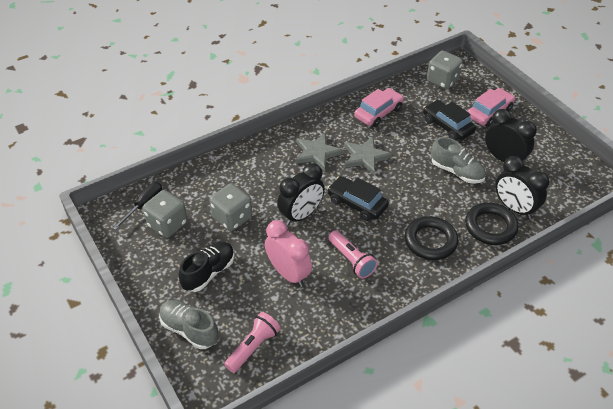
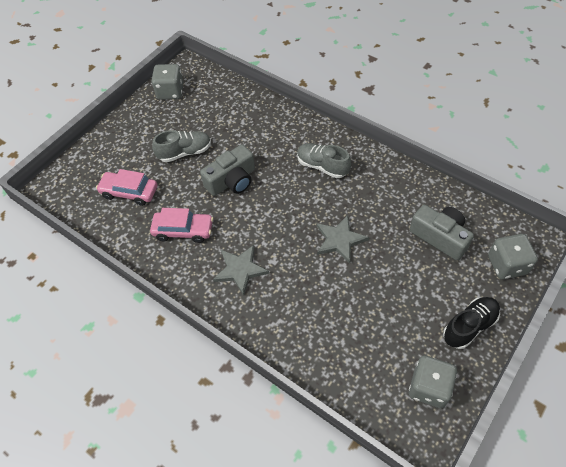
black car: [327,176,389,221] [423,100,476,140] = 2 -> none = 0
black clock: [277,163,325,225] [485,109,537,162] [495,156,549,219] = 3 -> none = 0
black ring: [405,216,458,260] [465,202,518,245] = 2 -> none = 0
black screwdriver: [113,182,162,230] = 1 -> none = 0
grey camera: none = 0 -> [200,144,255,196] [410,205,474,261] = 2
pink clock: [265,220,312,287] = 1 -> none = 0
pink flashlight: [224,312,280,373] [328,230,378,279] = 2 -> none = 0

